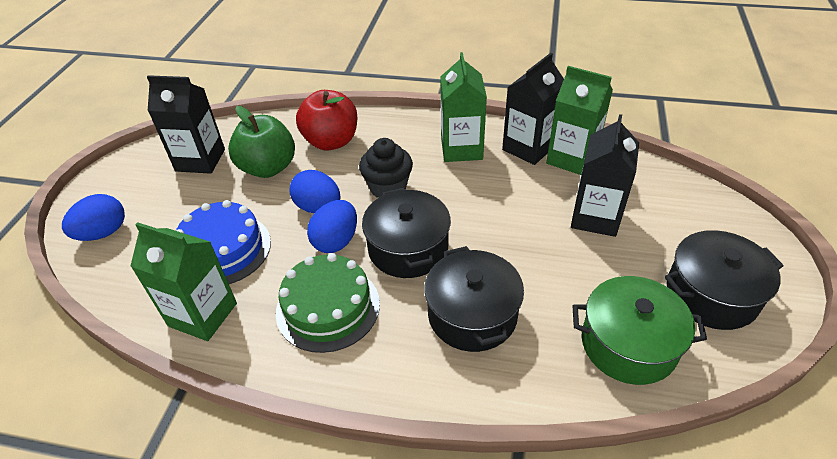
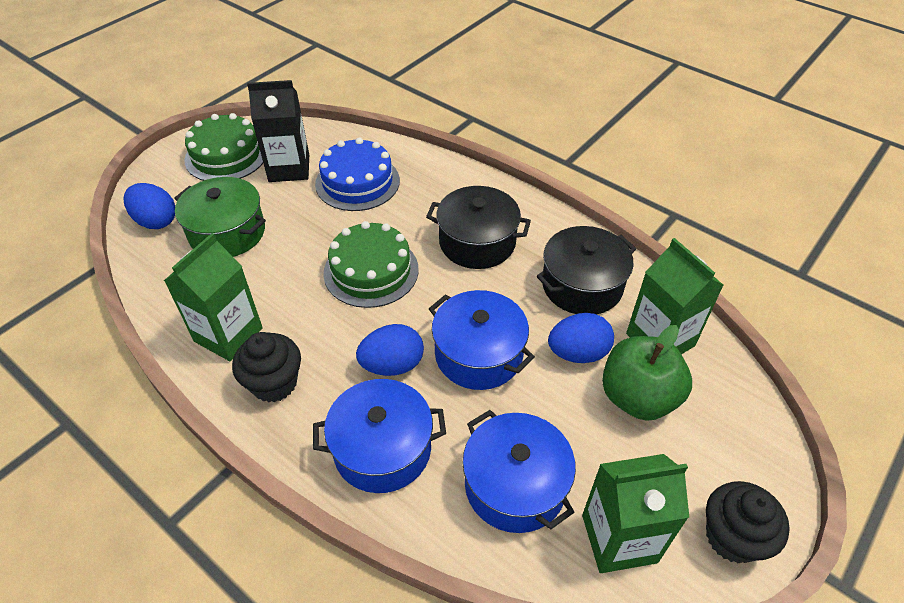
black carton: [147,75,225,174] [502,53,564,165] [571,114,639,237] = 3 -> [247,80,309,182] = 1
black cupcake: [359,138,413,198] = 1 -> [232,332,301,402] [706,481,790,563] = 2
black pot: [362,188,451,278] [424,246,524,352] [664,230,784,330] = 3 -> [426,186,531,269] [537,226,636,314] = 2
blue pot: none = 0 -> [313,379,446,493] [429,290,535,390] [462,410,576,533] = 3
green cake: [276,253,380,353] = 1 -> [184,113,263,181] [323,221,419,308] = 2
red apple: [296,90,357,151] = 1 -> none = 0

